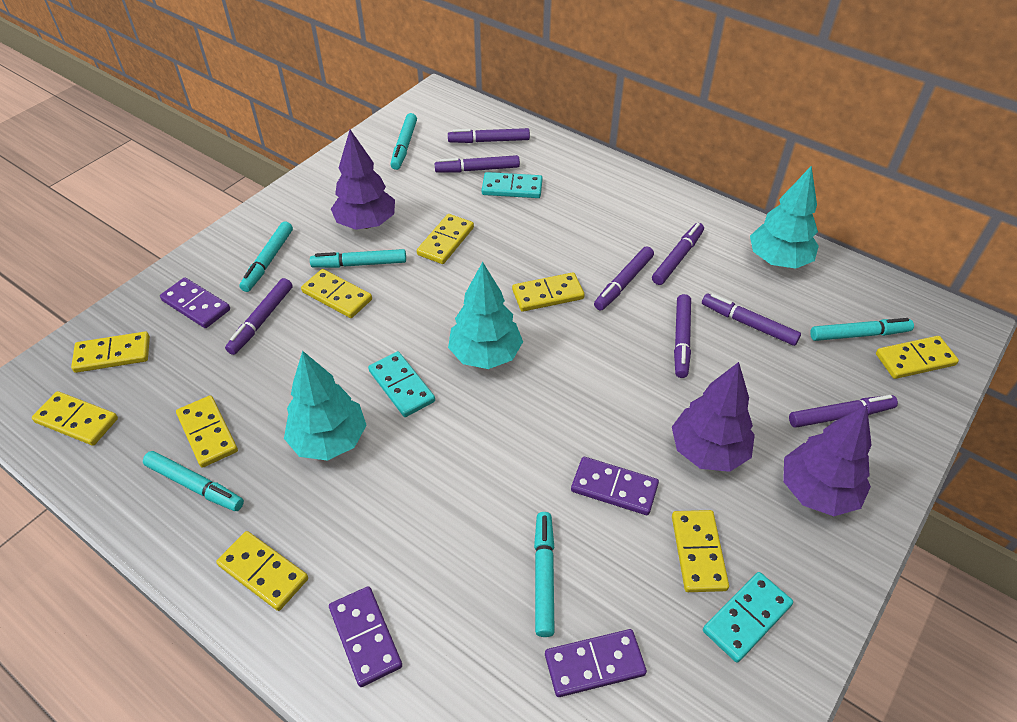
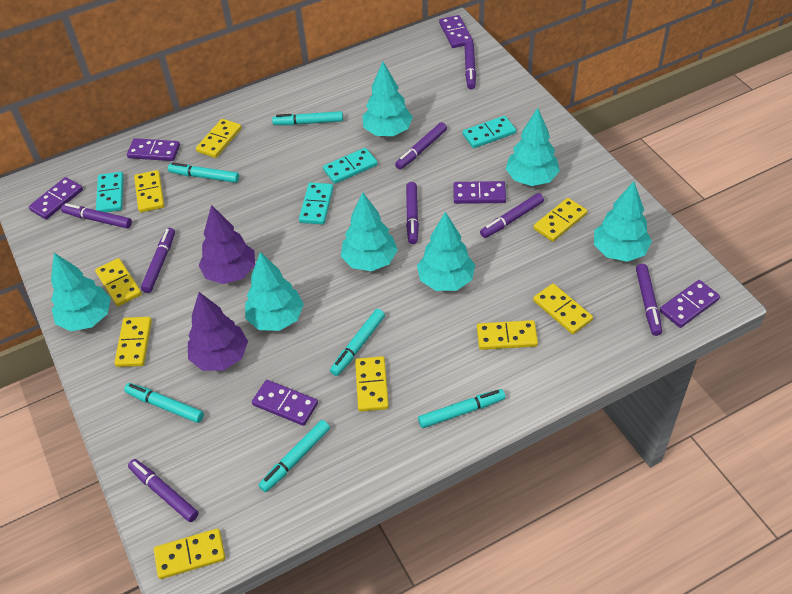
purple domino: [160,277,230,328] [329,586,402,687] [545,629,647,697] [571,457,659,515] = 4 -> [29,177,83,220] [127,138,180,161] [252,380,318,426] [439,15,473,48] [453,181,506,204] [660,280,720,328] = 6
purple tree: [331,130,395,230] [672,362,755,472] [783,405,872,516] = 3 -> [188,292,248,371] [198,205,255,284] = 2
turquoise domino: [368,351,435,417] [482,172,542,198] [703,572,793,663] = 3 -> [96,172,124,212] [299,182,333,224] [323,148,378,184] [462,116,516,148] = 4
turquoise tree: [284,351,367,461] [448,262,523,369] [750,166,819,269] = 3 -> [51,253,111,331] [245,252,304,331] [341,192,398,271] [362,61,413,136] [417,212,475,291] [506,108,560,186] [594,181,652,262] = 7

